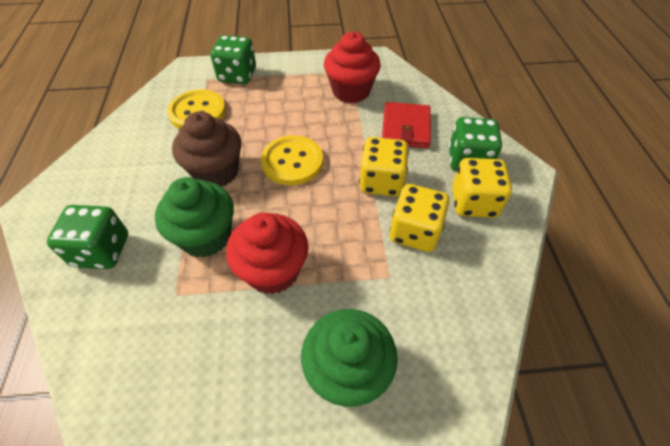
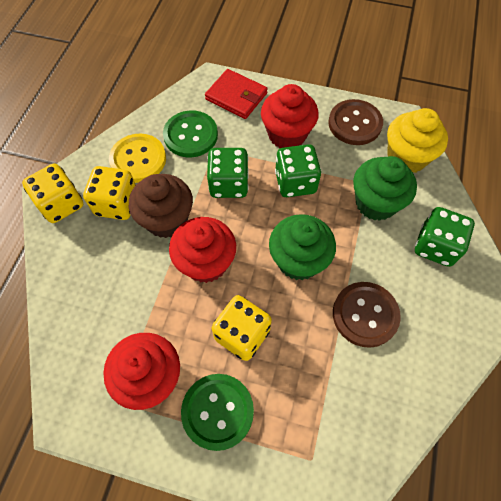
brown button: none = 0 -> [328,99,383,145] [333,282,401,348] = 2
green button: none = 0 -> [163,110,218,158] [181,374,254,451] = 2
red cupcake: [226,213,309,295] [324,32,381,103] = 2 -> [103,333,180,410] [169,217,236,283] [261,84,319,148] = 3
yellow button: [167,89,226,129] [261,135,323,185] = 2 -> [109,134,166,183] = 1
yellow cupcake: none = 0 -> [387,108,448,173] = 1

